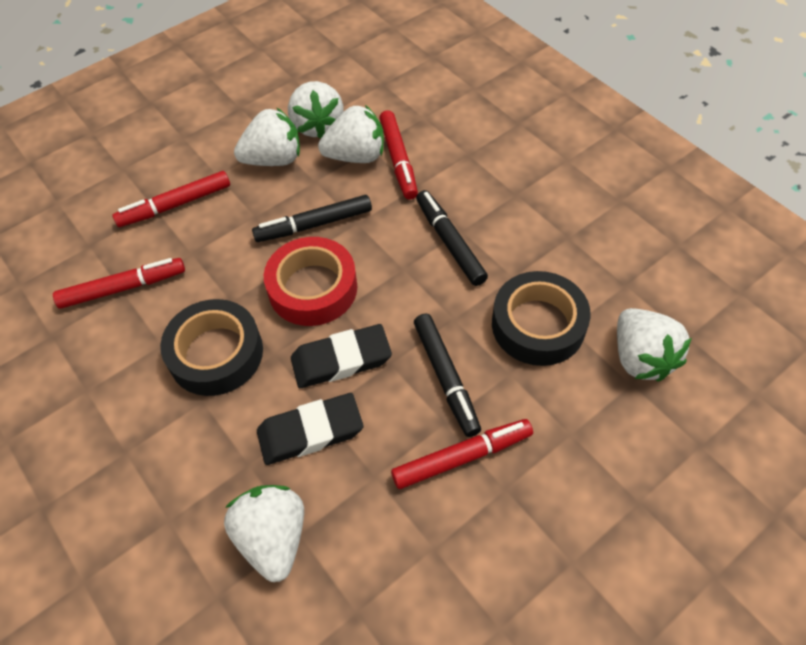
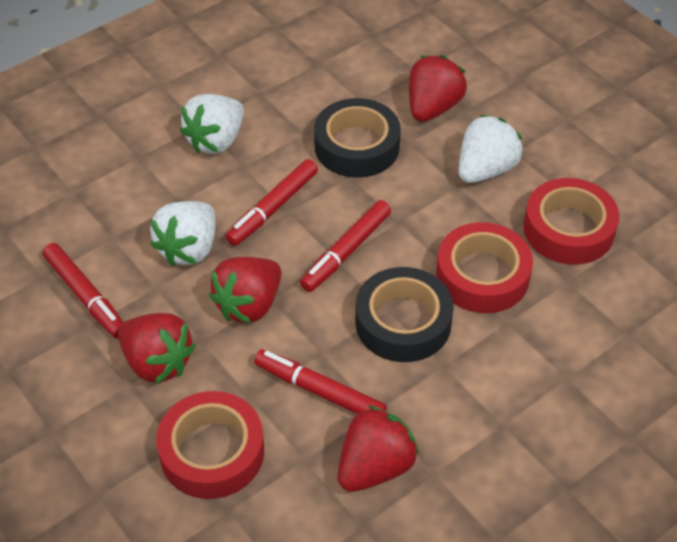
black eraser: [257,393,363,465] [291,324,392,388] = 2 -> none = 0
black marker: [252,195,372,242] [414,314,481,437] [416,190,488,286] = 3 -> none = 0
red strawberry: none = 0 -> [118,313,196,384] [209,257,281,324] [338,405,419,492] [409,55,467,122] = 4
red tape: [264,237,357,326] = 1 -> [156,391,264,499] [436,222,533,313] [524,178,619,265] = 3
white strawberry: [224,485,304,582] [234,108,300,166] [288,81,343,139] [318,105,384,163] [617,308,692,382] = 5 -> [150,201,216,266] [180,94,244,154] [459,115,523,183] = 3

